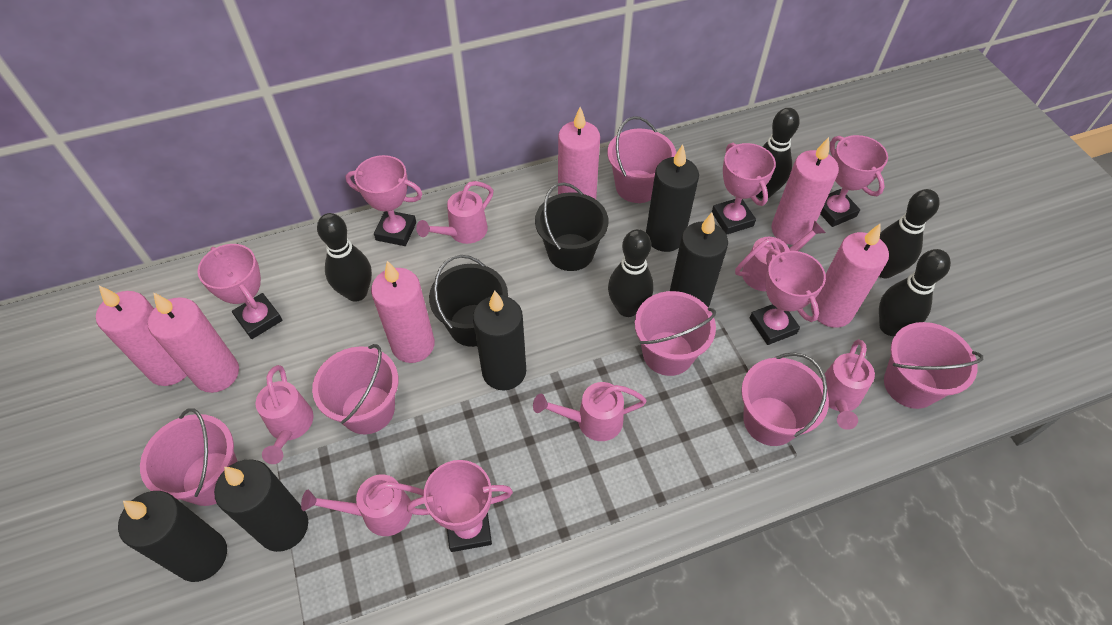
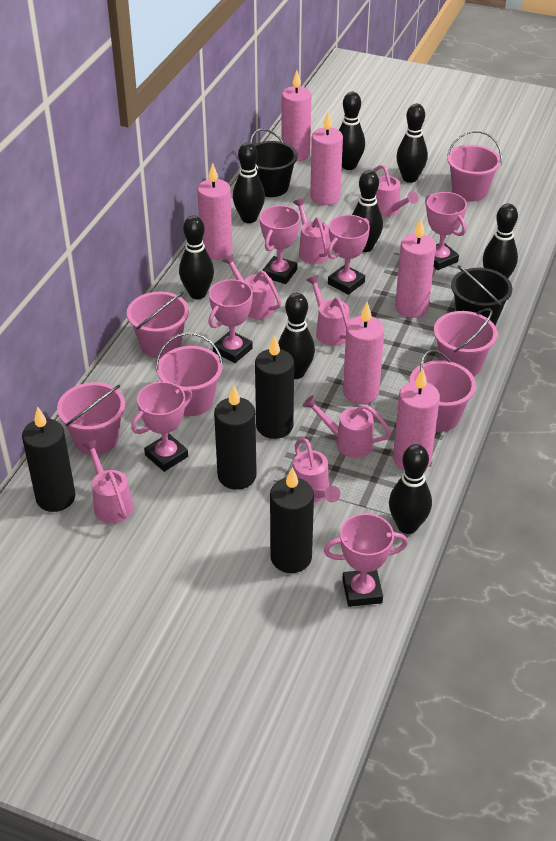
black bowling pin: [317,213,372,302] [608,229,654,317] [756,108,800,199] [879,189,940,278] [879,249,951,336] = 5 -> [179,216,214,299] [233,142,265,223] [278,293,315,379] [339,92,365,170] [352,170,383,252] [389,444,432,534] [396,104,428,183] [483,204,518,278] = 8
black candle: [118,491,227,582] [214,459,308,552] [473,290,526,391] [646,145,699,252] [670,213,728,308] = 5 -> [22,406,76,512] [214,385,257,490] [255,335,294,439] [270,467,314,573] = 4
pink watering can: [255,365,313,464] [301,474,424,536] [416,181,493,244] [533,382,647,441] [735,220,826,291] [821,339,875,430] = 6 -> [83,440,133,523] [222,254,281,319] [293,198,330,264] [293,438,340,503] [303,395,391,458] [306,275,349,346] [372,165,418,217] = 7

